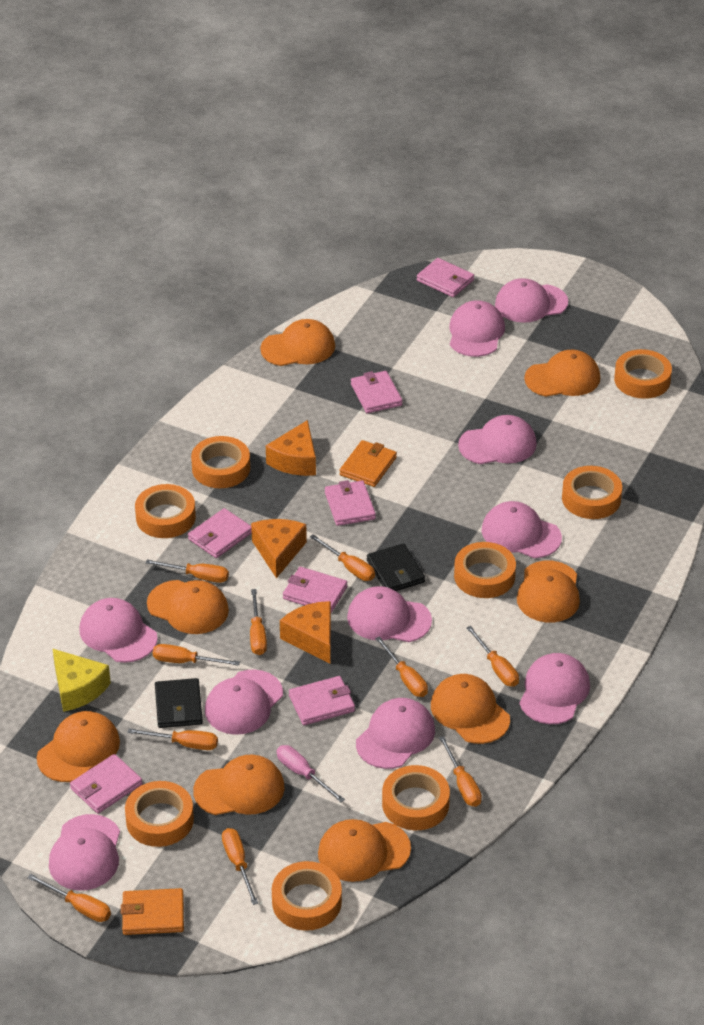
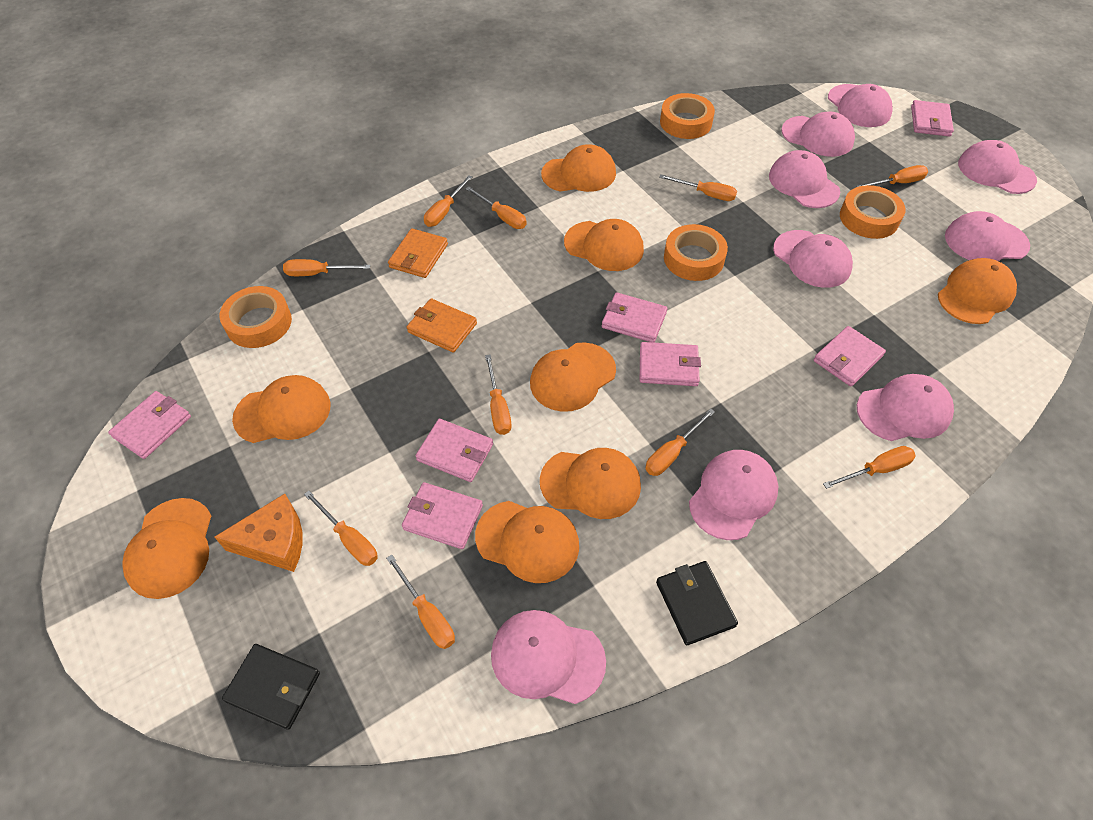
orange cheese: [251,519,307,578] [266,420,316,476] [280,601,331,663] = 3 -> [215,494,303,572] = 1
orange tape: [125,781,194,847] [135,484,196,538] [191,436,250,488] [272,861,342,931] [382,765,450,830] [454,542,516,598] [562,466,622,519] [614,349,672,399] = 8 -> [219,286,292,348] [660,93,715,139] [664,224,728,281] [840,185,906,239] = 4
pink cap: [49,814,120,890] [79,598,158,663] [205,669,283,735] [347,586,432,642] [356,698,435,769] [449,300,505,357] [458,415,537,464] [482,501,562,558] [495,278,568,323] [519,653,590,724] = 10 -> [491,610,606,704] [689,450,778,540] [769,150,840,208] [773,230,853,288] [781,112,855,157] [828,84,893,127] [857,374,954,441] [945,211,1030,261] [958,140,1037,194] = 9
pink screwdriver: [277,745,345,802] = 1 -> none = 0
yellow cheese: [53,649,111,712] = 1 -> none = 0

